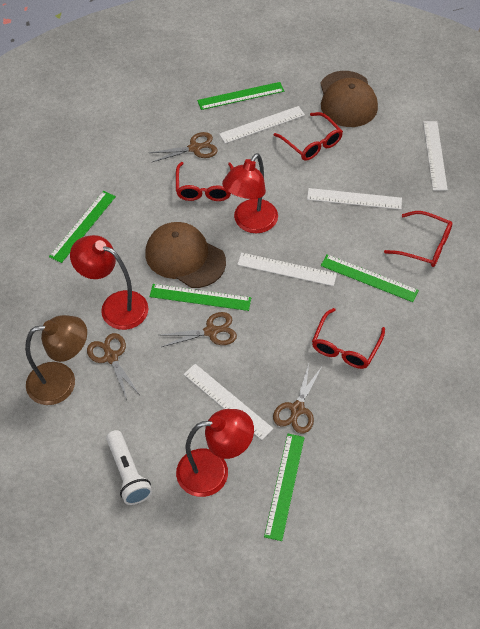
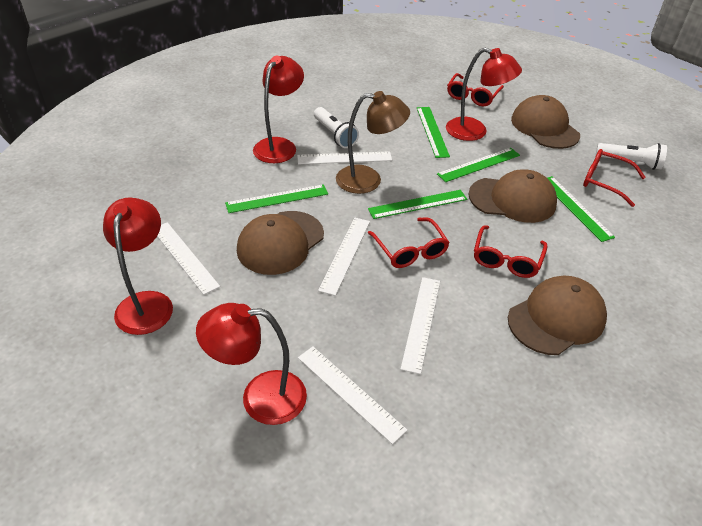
brown cap: [146,222,226,288] [320,71,378,127] = 2 -> [237,211,324,275] [468,169,557,223] [508,276,607,355] [511,95,580,149] = 4
brown scissors: [87,333,140,400] [150,132,218,162] [161,312,237,347] [273,364,322,434] = 4 -> none = 0
red lamp: [70,235,148,330] [176,409,254,497] [222,153,278,233] = 3 -> [103,197,173,335] [196,303,307,425] [253,56,304,163] [446,48,522,141] = 4
white flashlight: [106,430,152,505] = 1 -> [314,107,359,148] [596,143,667,170] = 2

